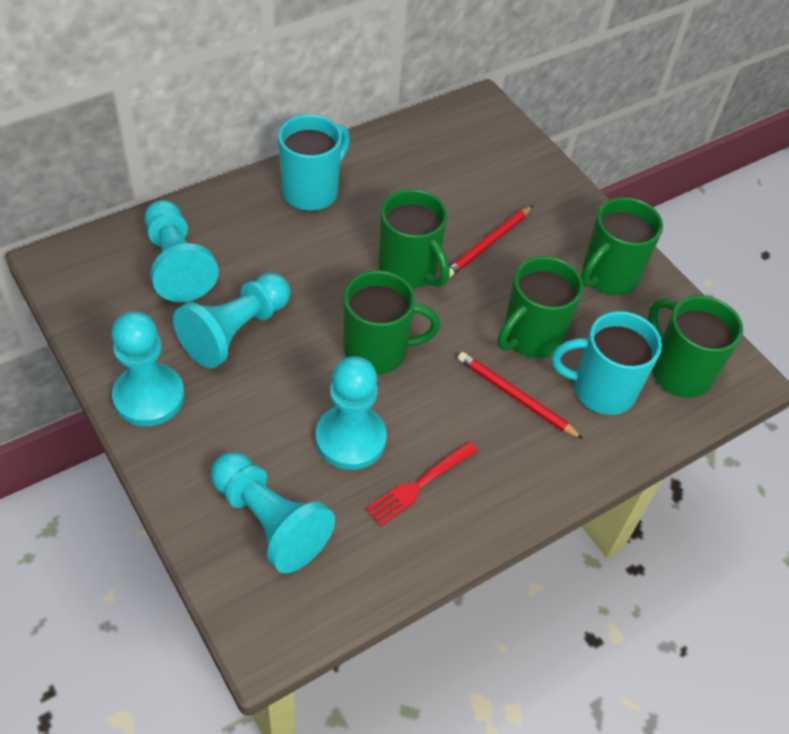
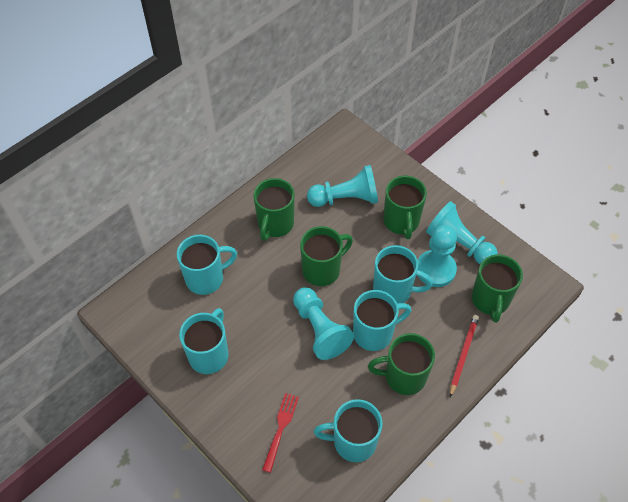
red pencil: [449,205,533,278] [458,352,583,439] = 2 -> [450,315,479,397] = 1
turquoise mug: [278,114,350,211] [552,311,662,415] = 2 -> [177,235,237,295] [179,308,229,374] [314,399,383,462] [353,290,411,351] [373,245,433,304] = 5
turquoise pawn: [111,311,185,427] [145,200,219,302] [173,273,291,368] [211,452,335,573] [316,356,387,470] = 5 -> [293,287,354,360] [307,165,378,207] [418,225,457,287] [426,201,498,264] = 4

